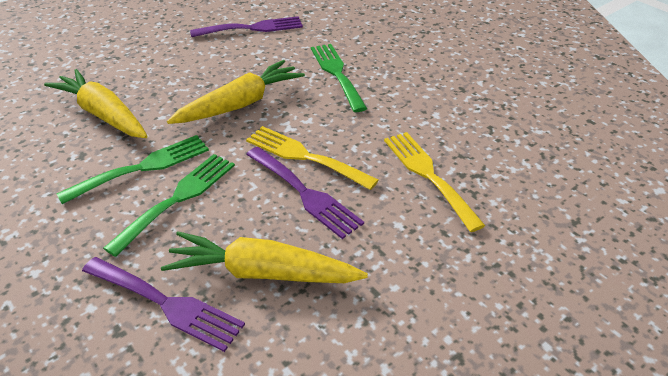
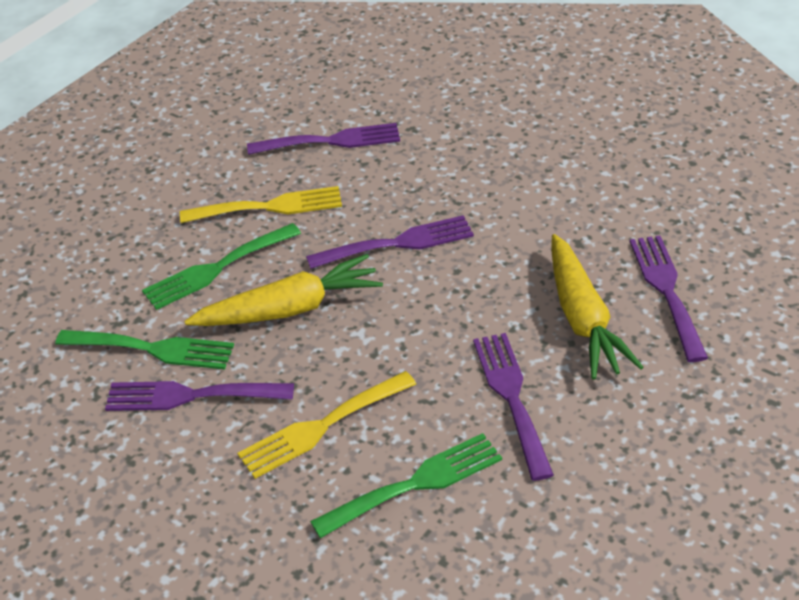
purple fork: [82,257,245,352] [190,16,303,37] [246,147,364,239] = 3 -> [105,381,294,411] [247,123,400,155] [306,215,474,269] [473,333,554,481] [630,235,708,362] = 5
yellow carrot: [44,69,148,138] [161,232,368,283] [167,60,305,124] = 3 -> [185,254,383,326] [551,234,644,380] = 2

